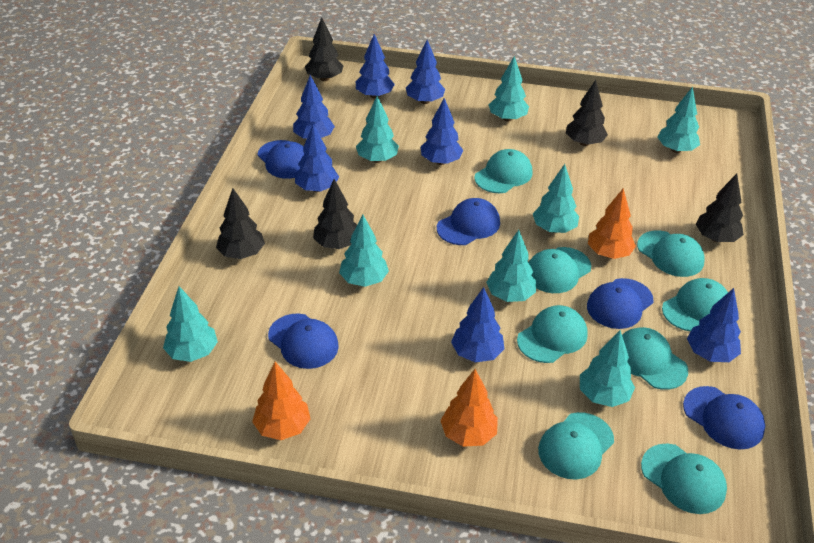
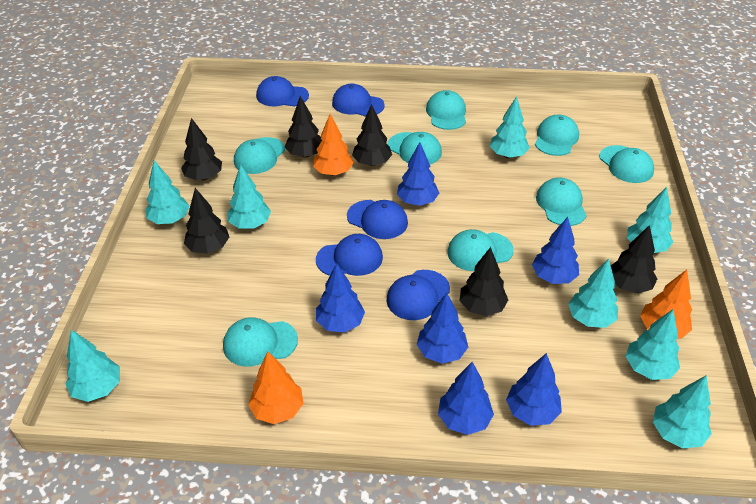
black tree: [216,188,265,259] [305,17,343,81] [313,179,357,249] [566,80,608,146] [696,174,744,242] = 5 -> [181,118,222,180] [184,188,229,254] [285,96,322,158] [352,104,392,166] [459,247,508,316] [611,225,657,294] = 6
blue tree: [293,75,335,139] [295,124,339,192] [356,34,395,98] [406,40,445,104] [421,98,463,165] [451,287,504,363] [687,288,741,362] = 7 -> [316,263,365,332] [397,142,439,206] [416,293,468,364] [438,362,494,435] [506,353,562,426] [532,217,579,284] = 6

